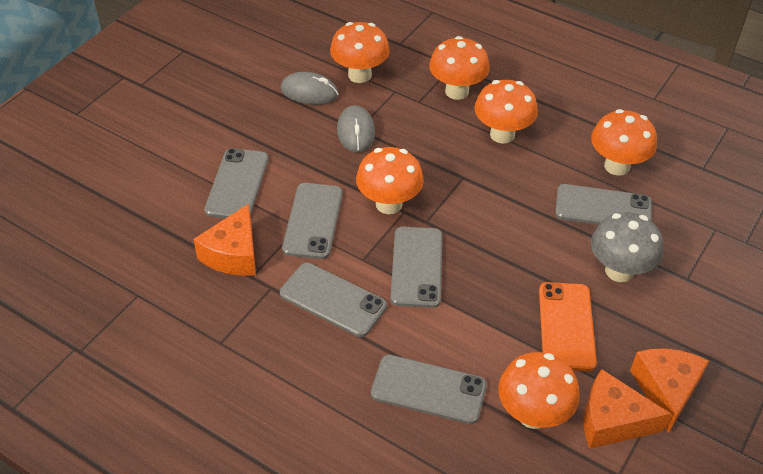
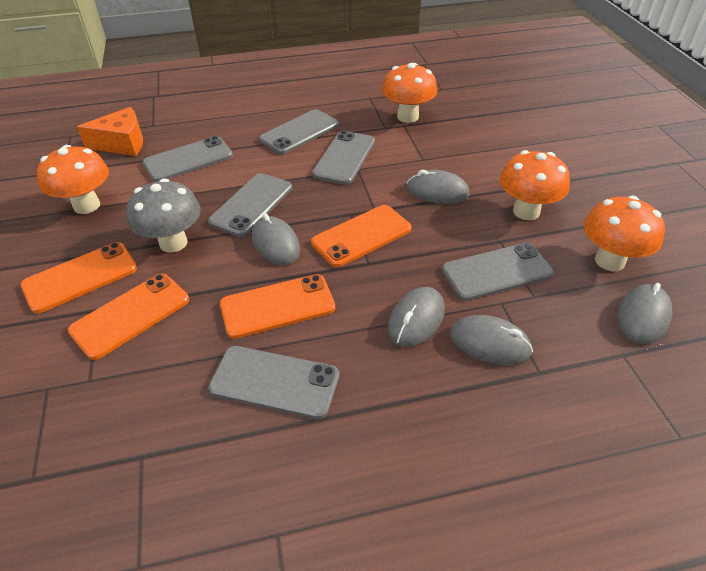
grey mouse: [280,72,339,105] [337,105,375,153] = 2 -> [252,213,300,265] [388,287,445,347] [407,170,470,204] [450,315,533,365] [617,283,672,344] = 5
orange cheese: [193,204,256,276] [584,369,671,449] [630,348,709,433] = 3 -> [77,107,143,156] = 1
orange mushroom: [330,22,390,83] [356,147,424,214] [429,36,490,100] [474,80,538,144] [498,352,580,429] [591,109,657,176] = 6 -> [37,145,109,214] [382,63,437,123] [500,150,570,220] [584,196,665,271] = 4
orange phone: [539,282,597,371] = 1 -> [21,242,137,313] [68,274,189,360] [220,274,335,339] [311,205,411,267] = 4

